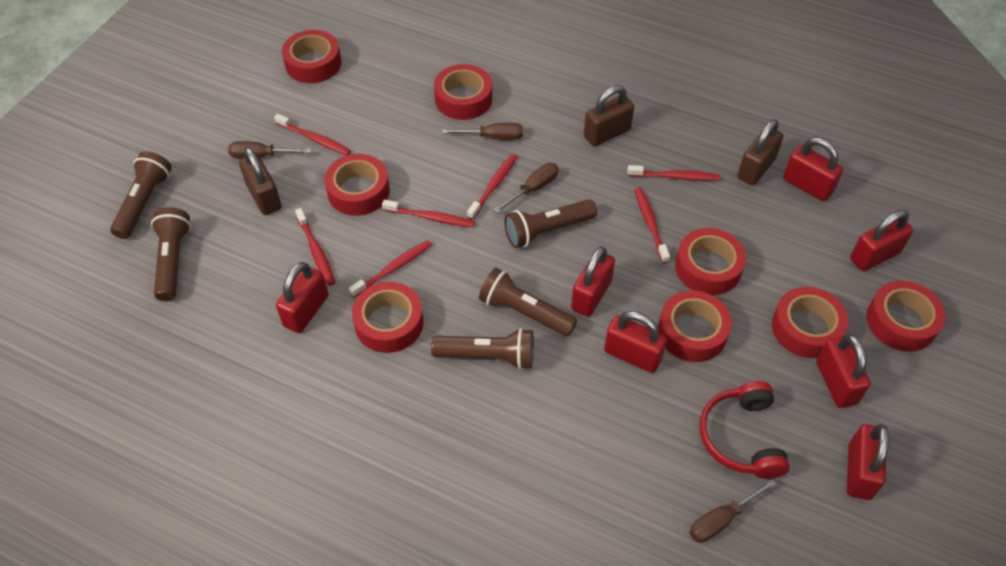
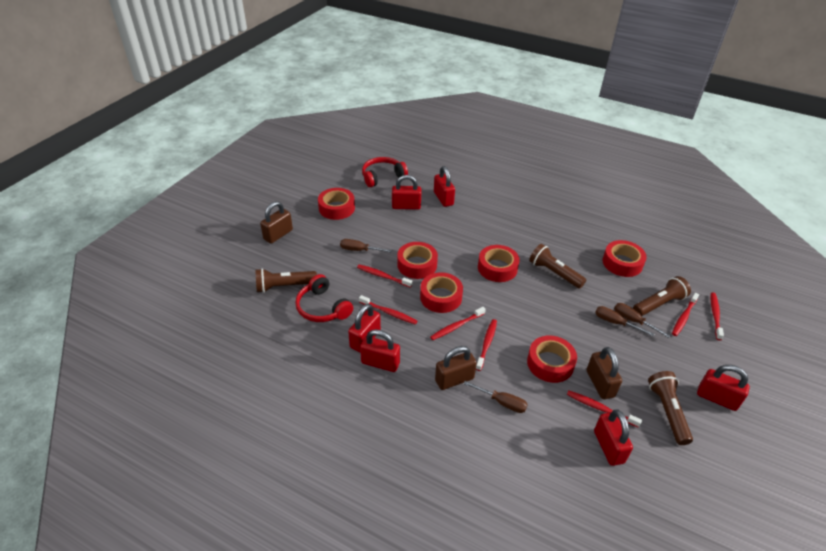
brown flashlight: [110,151,172,239] [151,207,191,301] [431,328,534,370] [479,268,577,337] [504,199,597,248] = 5 -> [256,268,317,293] [529,244,586,289] [633,276,691,316] [648,371,693,445] = 4
red headphones: [700,381,790,479] = 1 -> [295,274,353,322] [362,157,408,187] = 2
red padlock: [276,262,329,333] [571,246,615,317] [604,311,667,373] [783,138,843,201] [816,334,871,408] [847,424,889,500] [850,210,913,271] = 7 -> [348,304,381,352] [360,329,400,372] [392,175,421,210] [434,166,455,207] [594,410,633,466] [697,365,750,411] = 6
red tape: [282,30,341,83] [324,154,390,216] [352,282,424,353] [434,64,492,120] [658,290,732,362] [675,228,746,295] [772,287,848,358] [866,281,946,352] = 8 -> [318,188,355,220] [397,242,438,279] [420,272,463,313] [478,245,520,282] [527,336,577,383] [603,240,647,277] = 6

